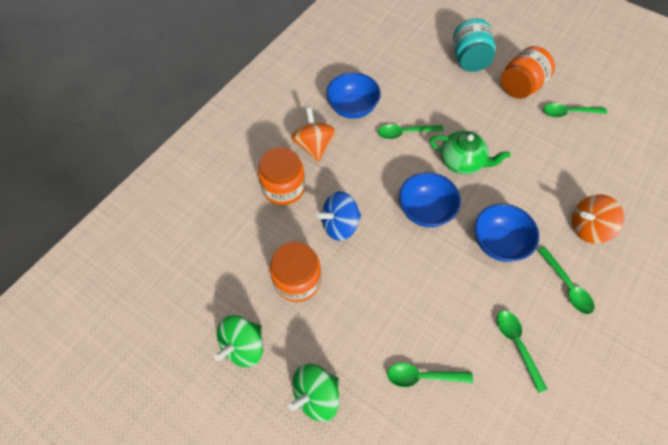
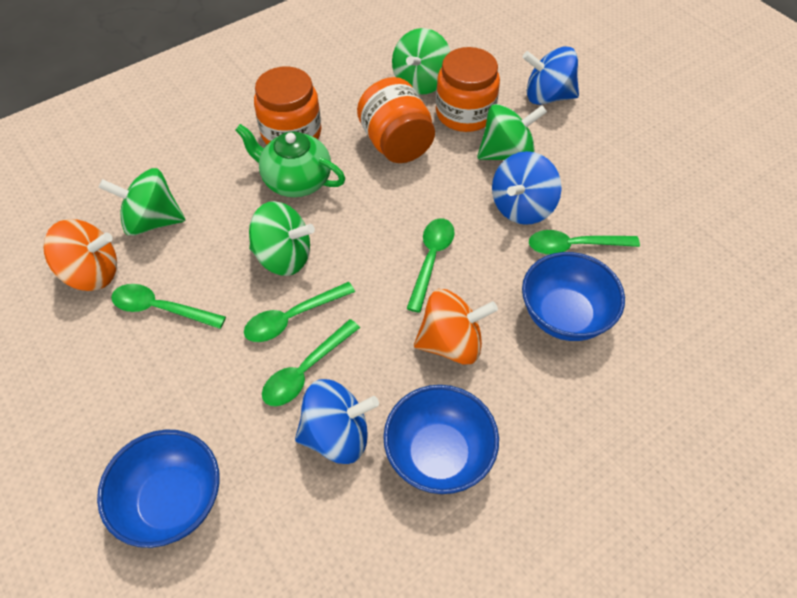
blue spinning top: [316,191,361,241] = 1 -> [295,379,379,464] [492,151,562,225] [522,47,579,105] = 3
green spinning top: [214,315,263,367] [289,364,339,422] = 2 -> [99,168,186,236] [249,201,315,276] [392,28,451,95] [477,104,547,160] = 4
turquoise jar: [453,18,495,72] = 1 -> none = 0

